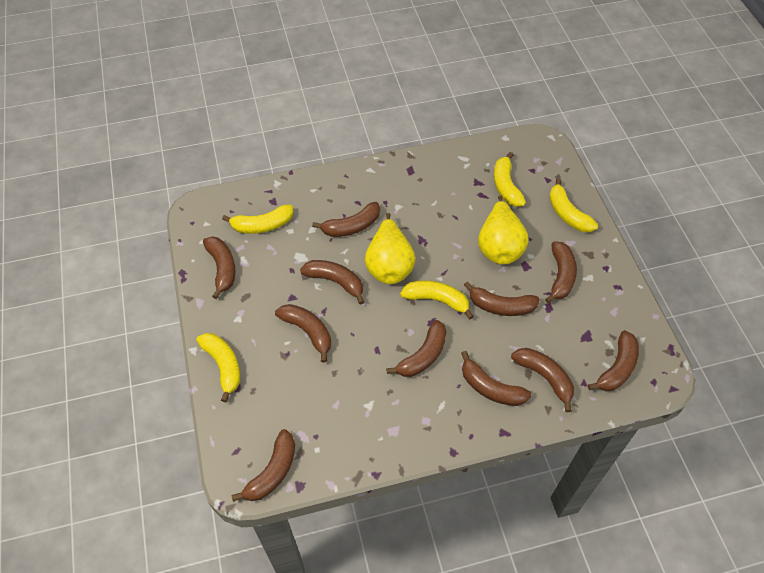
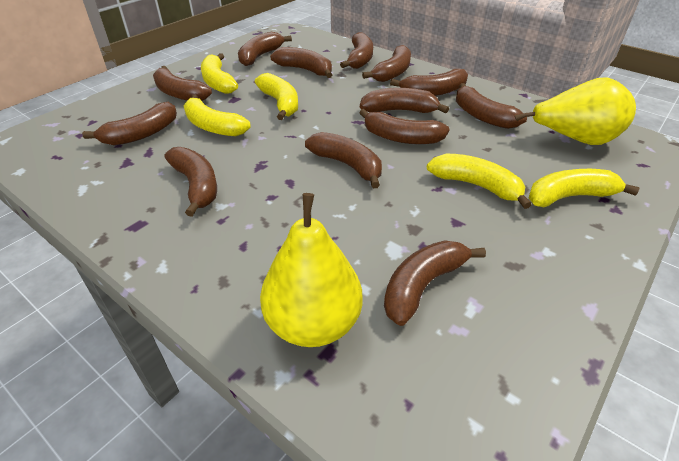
brown banana: [203,236,236,299] [231,429,295,502] [275,304,331,363] [300,260,364,305] [312,202,380,237] [386,320,447,377] [461,351,532,406] [464,281,540,316] [511,348,574,412] [545,241,577,303] [588,330,639,391] = 11 -> [82,102,177,146] [153,66,212,101] [165,147,217,217] [238,32,292,66] [270,47,332,78] [305,132,382,188] [340,32,373,69] [359,109,450,144] [360,88,449,113] [362,45,411,82] [384,240,486,326] [390,69,468,96] [456,83,527,129] = 13

